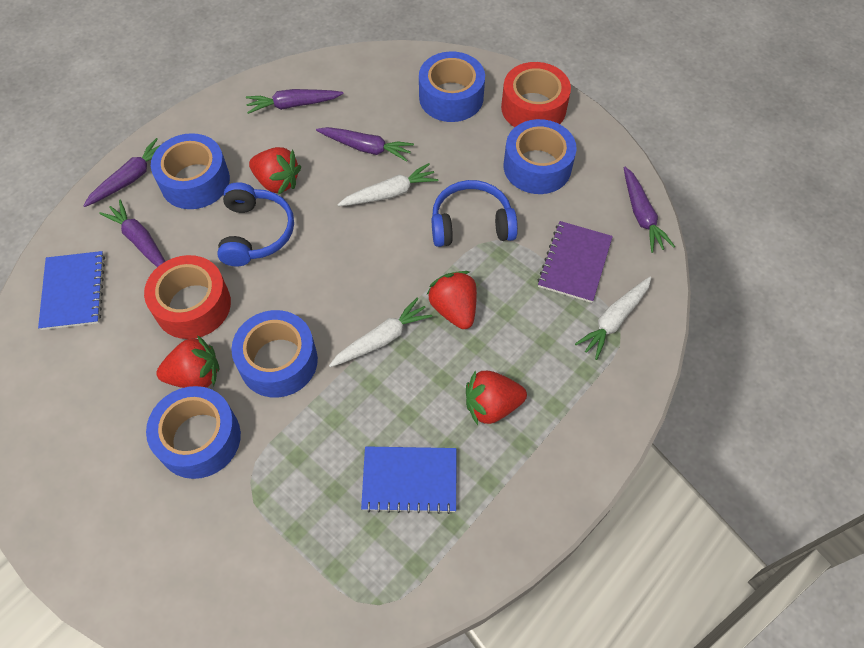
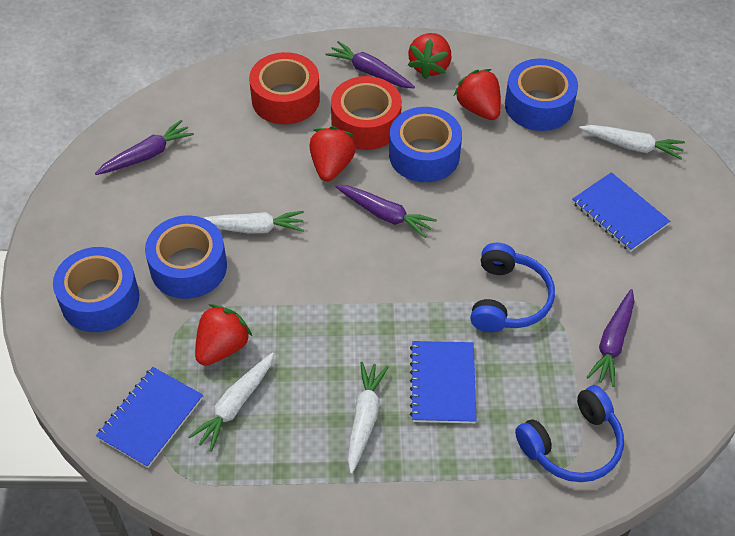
blue notebook: [38,251,105,330] [361,446,457,514] = 2 -> [96,367,203,468] [410,341,477,423] [572,172,670,252] = 3
blue tape: [146,386,241,479] [151,133,230,209] [231,310,318,398] [419,51,485,122] [504,119,577,194] = 5 -> [53,247,139,332] [145,215,227,299] [389,107,462,182] [505,58,578,131] = 4
purple carrot: [83,138,160,207] [99,200,165,267] [246,89,344,114] [316,127,414,162] [624,167,675,253] = 5 -> [95,120,194,175] [326,41,415,88] [335,185,437,238] [587,289,634,387] = 4
purple notebook: [537,221,613,303] = 1 -> none = 0
white carrot: [329,298,432,367] [337,163,439,206] [575,277,651,360] = 3 -> [188,352,274,452] [204,211,304,234] [347,362,389,474] [579,125,685,159] = 4

